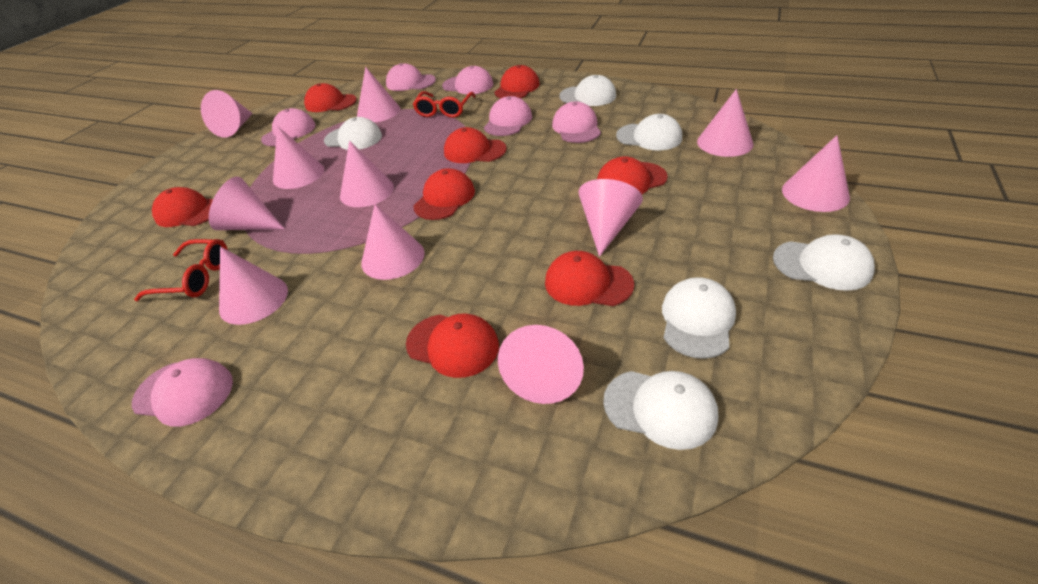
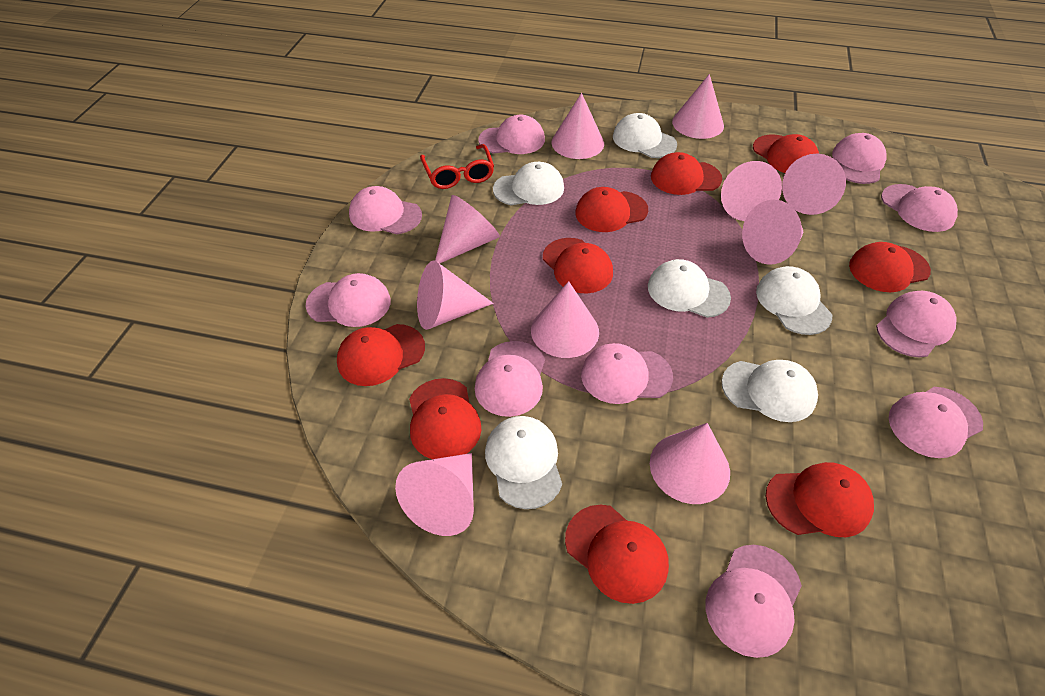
pink cap: [132,358,233,427] [261,108,315,146] [386,63,436,91] [442,66,493,94] [484,96,532,136] [552,102,601,143] = 6 -> [305,273,391,327] [349,186,422,234] [475,341,545,417] [479,115,545,154] [581,343,673,404] [706,545,802,658] [832,133,887,184] [876,291,957,357] [881,184,958,232] [889,387,983,458] = 10
pink cone: [201,90,253,137] [209,177,285,230] [219,247,288,325] [273,126,324,189] [340,141,394,207] [357,67,400,122] [361,204,425,280] [498,325,584,404] [578,179,643,257] [697,89,753,157] [782,135,850,212] = 11 -> [395,453,474,536] [417,260,494,330] [435,195,500,263] [531,281,599,358] [551,93,604,159] [650,423,730,504] [672,74,724,139] [721,161,782,221] [742,200,803,265] [782,154,846,215] = 10
red cap: [152,187,213,227] [304,83,357,112] [406,313,499,378] [413,168,475,220] [444,127,507,163] [494,65,540,99] [545,251,634,306] [597,156,668,194] = 8 -> [337,324,425,386] [409,378,481,459] [543,238,613,293] [565,505,669,604] [575,187,648,232] [651,152,722,195] [753,134,819,173] [765,462,874,537] [849,242,931,292] = 9
red glasses: [134,239,228,301] [413,91,476,118] = 2 -> [420,144,494,189] = 1

